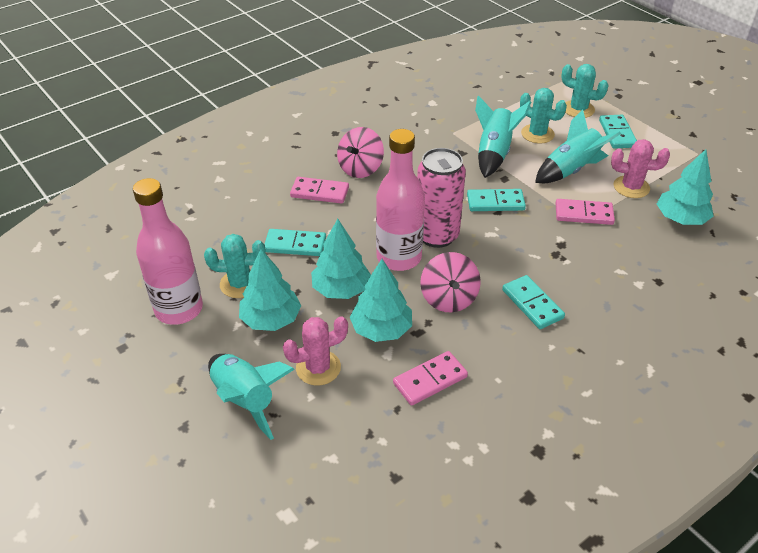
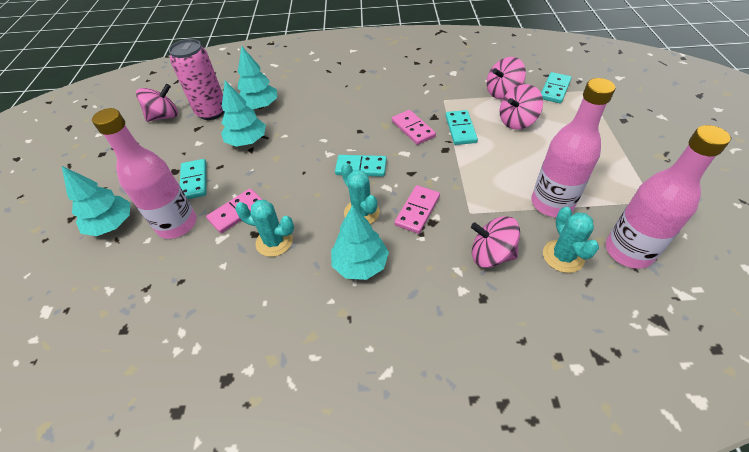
pink bottle: [133,178,203,325] [376,129,425,271] = 2 -> [92,108,197,239] [531,78,615,217] [606,125,731,269] = 3
pink cactus: [283,316,348,385] [611,139,670,198] = 2 -> none = 0
pink spinning top: [337,127,384,178] [420,252,481,312] = 2 -> [136,84,178,122] [471,216,520,268] [487,57,526,99] [500,84,543,129] = 4
turquoise rocket: [208,354,295,440] [475,95,531,178] [535,110,621,183] = 3 -> none = 0

